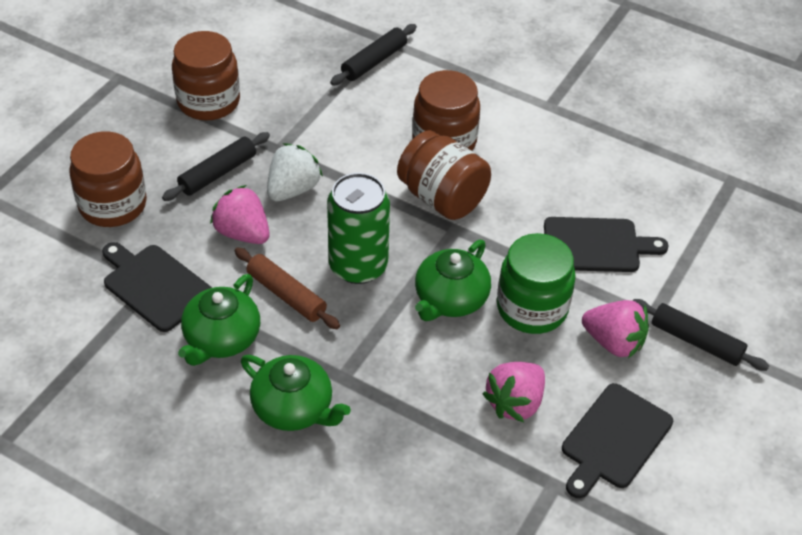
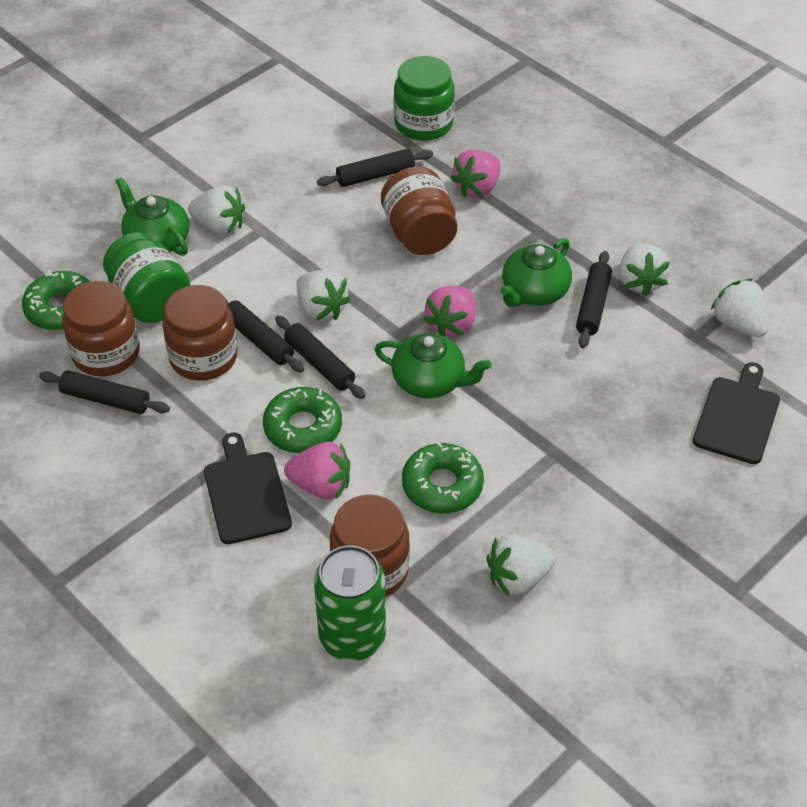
black cutting board: [102,242,212,332] [544,217,669,272] [562,383,673,498] = 3 -> [204,432,292,544] [693,362,780,464] = 2
black rolling pin: [162,132,270,201] [330,24,417,86] [633,299,769,371] = 3 -> [39,370,170,414] [225,298,304,372] [275,316,365,399] [317,149,433,187] [576,251,612,348] = 5
brown rolling pin: [235,248,340,329] = 1 -> none = 0
green donut: none = 0 -> [22,271,90,330] [263,387,342,453] [402,442,484,514] = 3
green jar: [497,233,576,334] = 1 -> [103,232,191,323] [394,56,455,141] = 2
white strawberry: [267,143,323,201] = 1 -> [188,185,245,235] [296,270,351,320] [486,534,556,596] [619,243,671,296] [711,279,768,338] = 5

